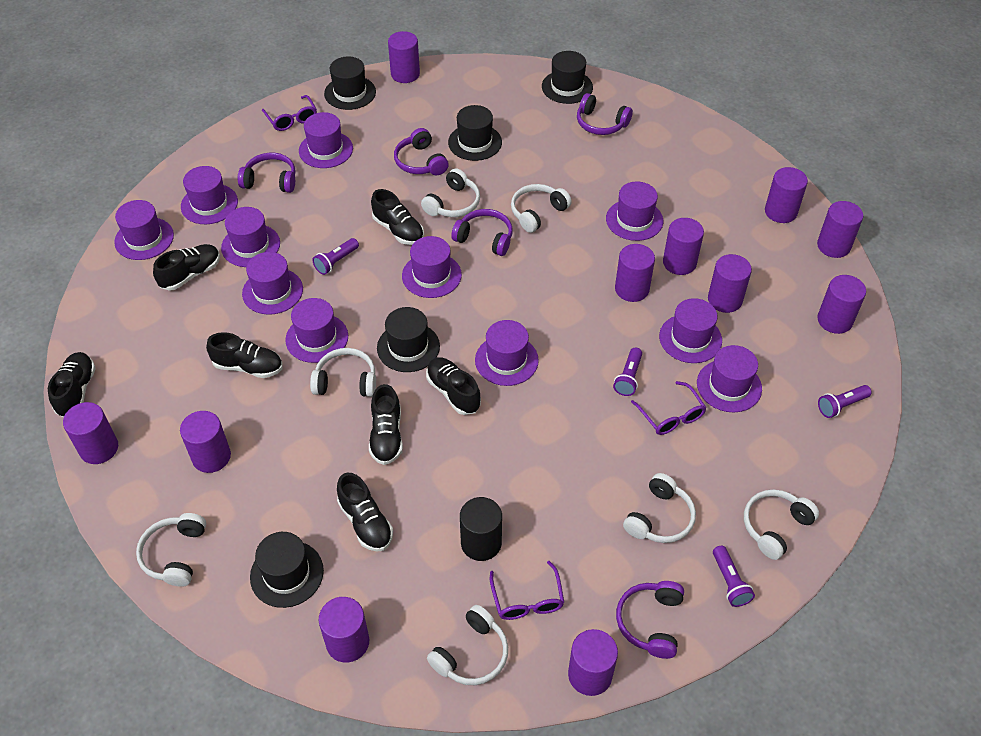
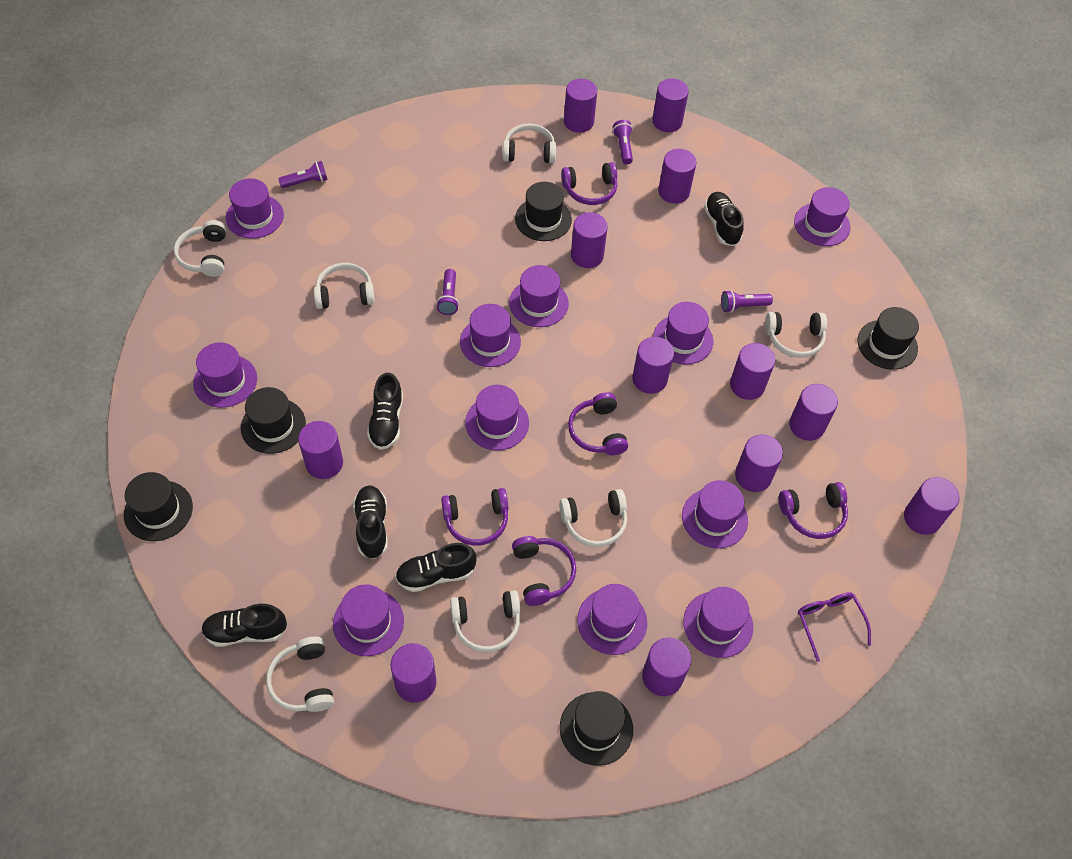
black cylinder: [460,497,502,561] = 1 -> none = 0
black shoe: [48,352,96,417] [153,244,220,291] [206,332,283,378] [337,473,393,552] [369,384,403,465] [371,189,424,245] [426,357,481,415] = 7 -> [201,604,287,647] [353,485,388,559] [367,372,403,450] [395,543,476,592] [704,192,744,246] = 5
purple cylinder: [63,402,118,464] [180,411,231,473] [319,597,369,663] [388,31,420,83] [568,629,618,696] [615,244,655,302] [663,218,704,275] [708,254,752,313] [765,167,808,223] [817,201,863,258] [817,275,866,334] = 11 -> [298,421,343,479] [391,643,436,703] [564,79,597,133] [571,212,608,268] [632,337,674,394] [642,638,692,696] [652,79,689,132] [658,149,696,204] [730,343,775,400] [735,434,783,492] [789,384,838,441] [904,477,960,535] = 12
purple glasses: [262,95,317,131] [490,561,564,620] [631,381,706,435] = 3 -> [798,592,871,662] = 1

